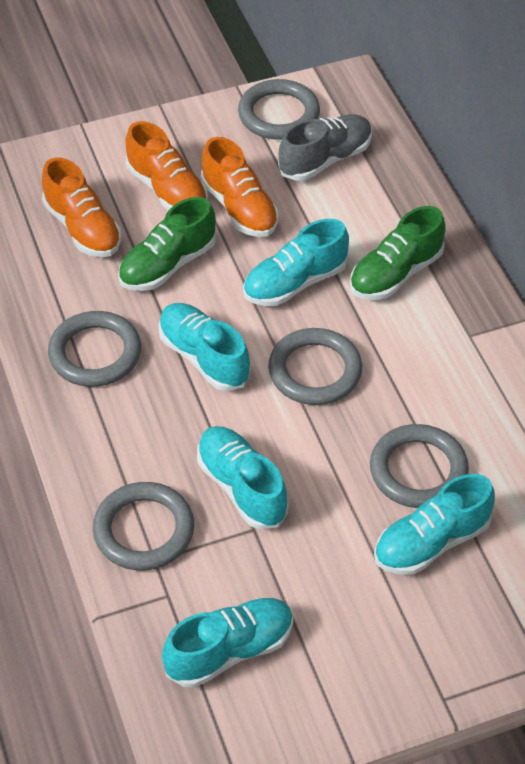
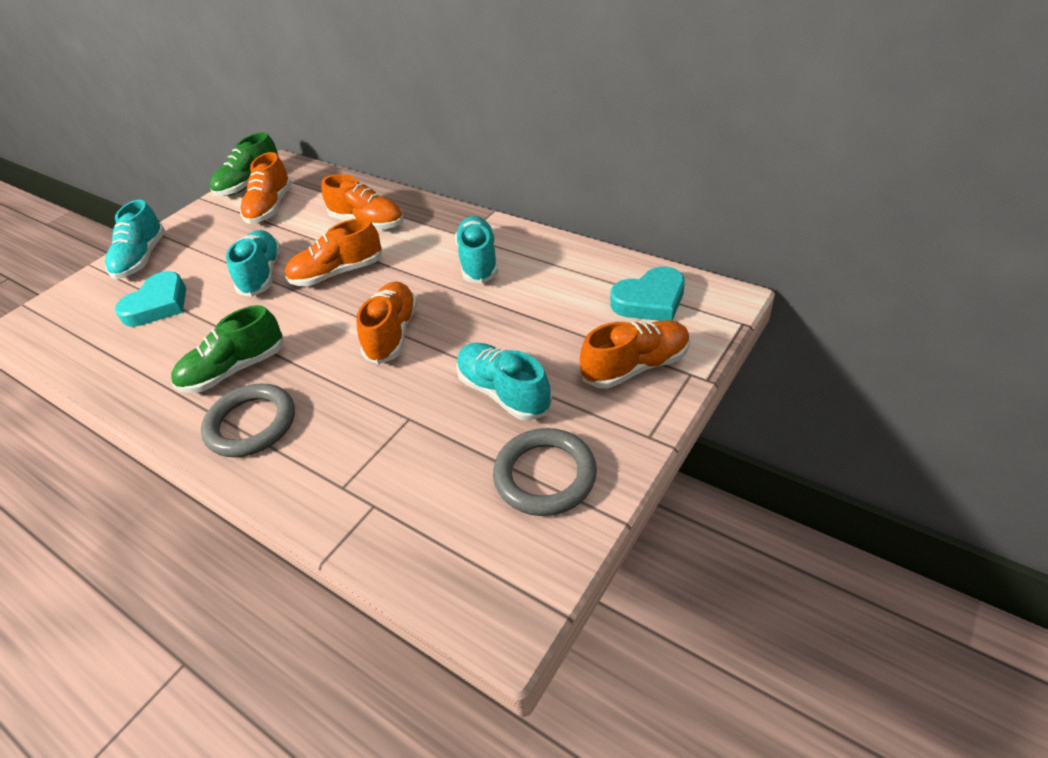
grey ring: [48,311,141,387] [93,482,194,570] [238,79,320,140] [268,328,362,405] [370,424,469,508] = 5 -> [201,384,295,457] [493,428,597,516] = 2
grey shoe: [278,114,372,181] = 1 -> none = 0
orange shoe: [42,157,122,257] [125,121,208,211] [201,137,279,237] = 3 -> [240,152,292,224] [285,218,382,286] [322,174,404,230] [356,281,418,365] [580,320,690,389] = 5
turquoise heart: none = 0 -> [115,271,186,327] [610,267,685,321] = 2
turquoise shoe: [158,303,251,391] [162,598,293,688] [197,426,289,529] [243,219,349,306] [374,474,495,575] = 5 -> [105,200,165,279] [226,230,281,297] [455,216,498,284] [456,343,552,421] = 4

